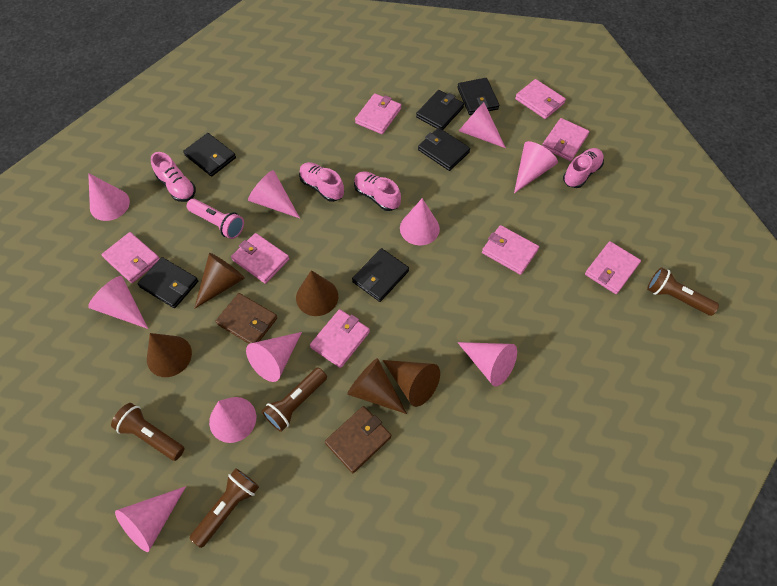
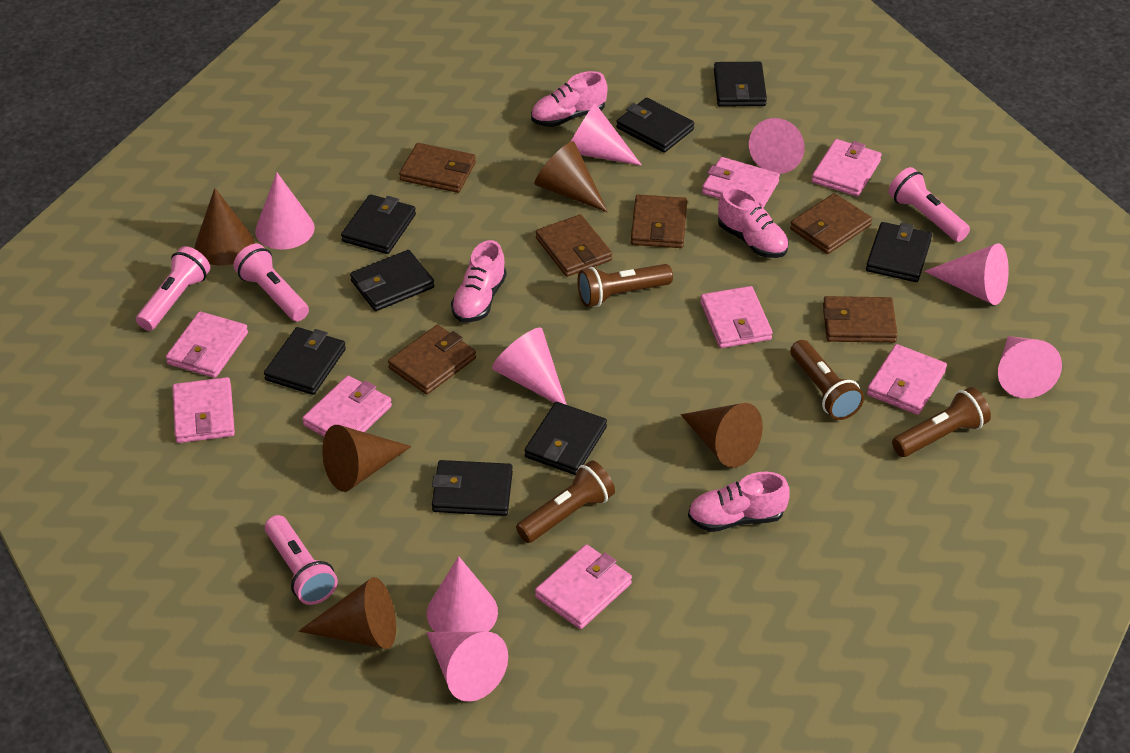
black wallet: [137,257,198,308] [183,133,236,177] [352,248,409,302] [416,90,464,130] [418,128,470,171] [457,78,499,115] = 6 -> [264,327,346,395] [341,194,416,254] [350,250,434,311] [432,460,513,516] [524,402,607,475] [616,98,695,153] [714,62,767,107] [866,222,932,282] = 8
brown wallet: [215,293,277,344] [325,406,391,473] = 2 -> [388,325,476,395] [399,143,476,193] [536,214,612,277] [631,195,687,248] [790,193,872,254] [823,296,898,343] = 6
pink cone: [88,173,130,221] [88,276,148,329] [115,486,186,552] [209,397,256,443] [246,332,302,382] [248,170,300,218] [400,198,440,246] [457,342,517,387] [459,102,506,148] [514,141,558,193] = 10 -> [255,172,315,249] [426,632,508,702] [427,556,498,632] [492,327,567,405] [571,103,642,166] [749,118,805,174] [924,243,1009,305] [998,336,1062,398] = 8
pink flashlight: [187,199,244,239] = 1 -> [136,246,210,331] [233,244,309,321] [265,515,338,605] [888,167,970,242] = 4

